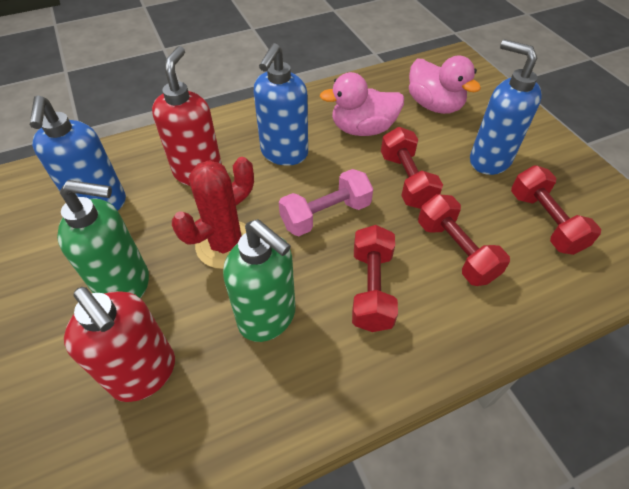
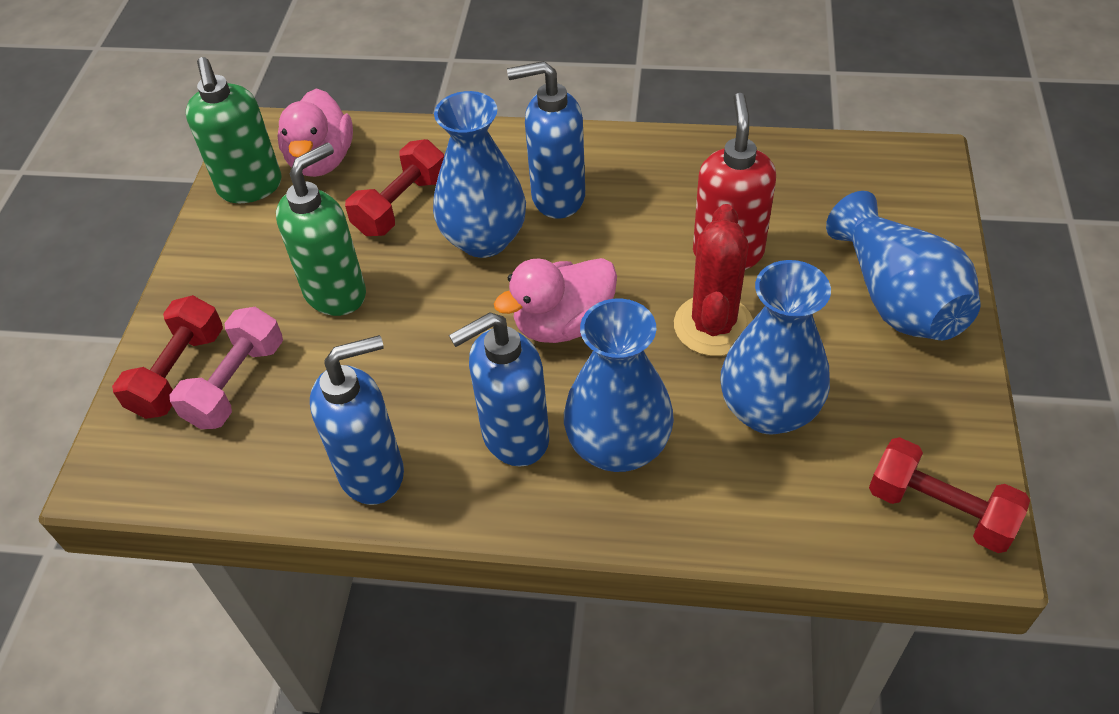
blue vase: none = 0 -> [433,91,526,258] [564,298,674,472] [720,260,831,435] [826,191,980,340] = 4
red dumbbell: [352,225,398,332] [381,127,443,209] [418,194,510,286] [511,165,601,255] = 4 -> [112,295,223,419] [345,139,444,236] [869,437,1030,553] = 3
red soap dispenser: [64,287,175,402] [152,46,222,186] = 2 -> [693,93,776,270] = 1

